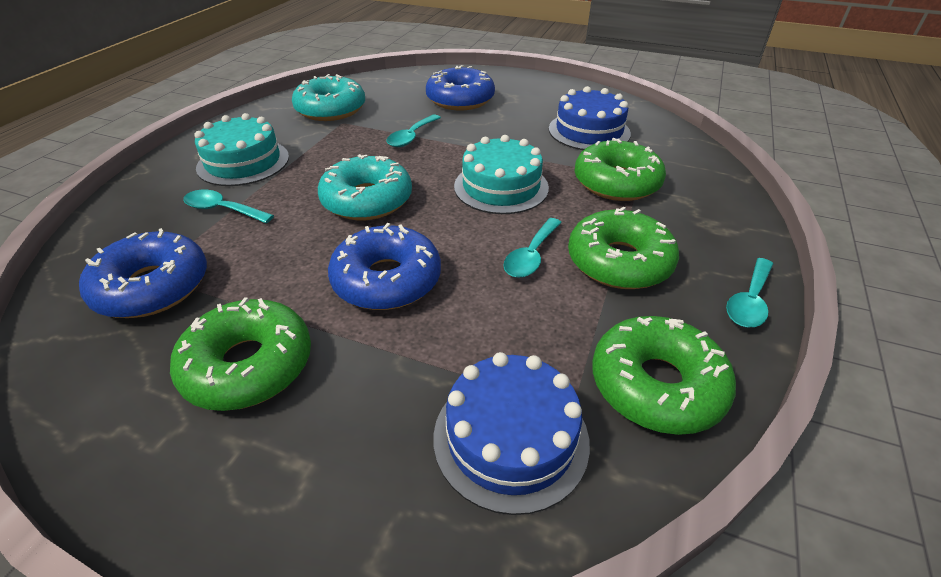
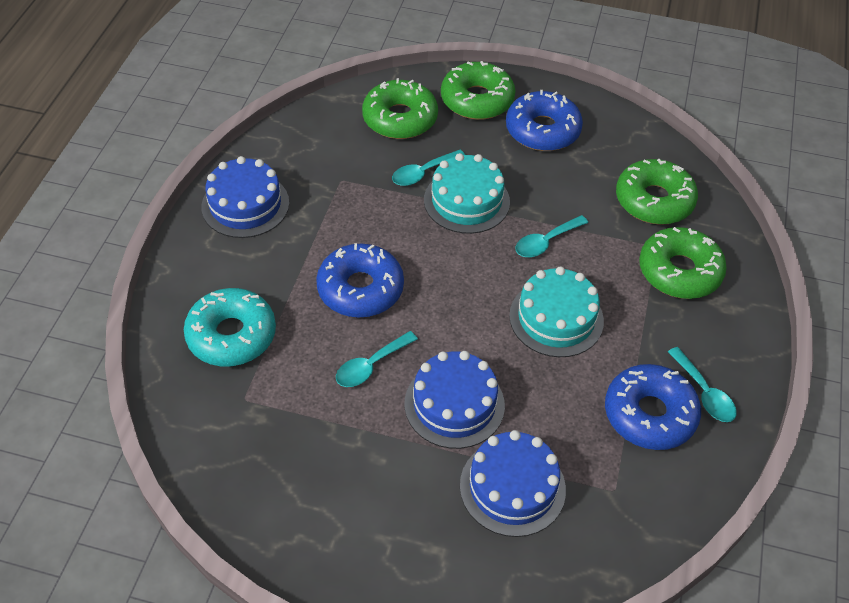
blue cake: [434,352,590,515] [549,86,631,150] = 2 -> [201,156,289,238] [405,351,505,449] [460,430,566,537] = 3
turquoise donut: [292,74,365,121] [318,154,412,220] = 2 -> [184,288,276,366] = 1

